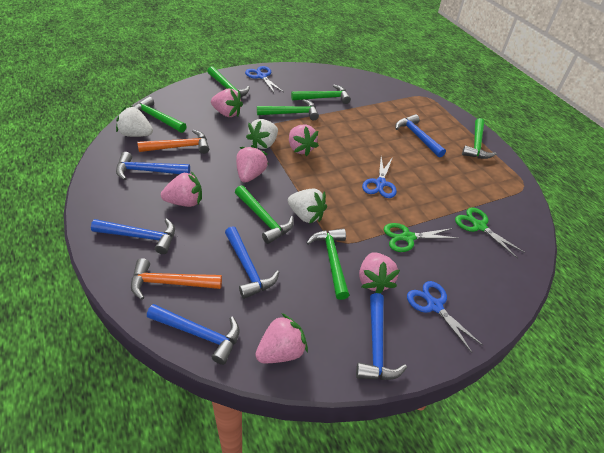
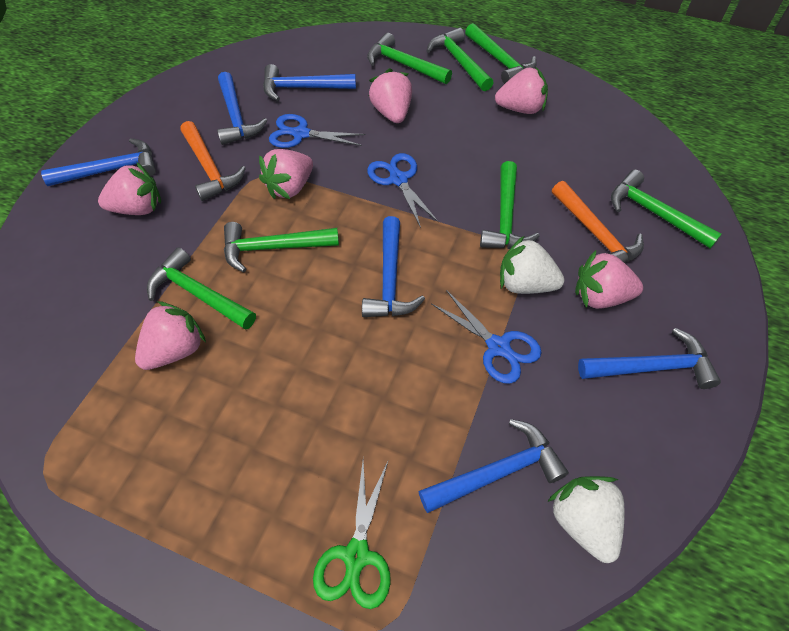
green scissors: [383,223,457,252] [455,207,526,259] = 2 -> [313,461,391,609] = 1
white strawberry: [116,106,153,137] [246,119,278,149] [288,189,327,224] = 3 -> [500,236,565,294] [548,476,625,563] = 2

